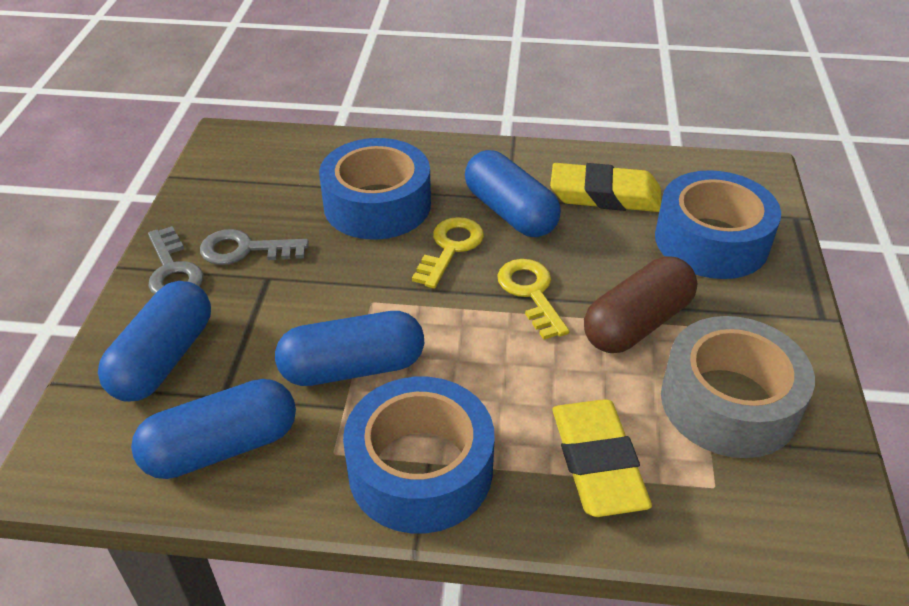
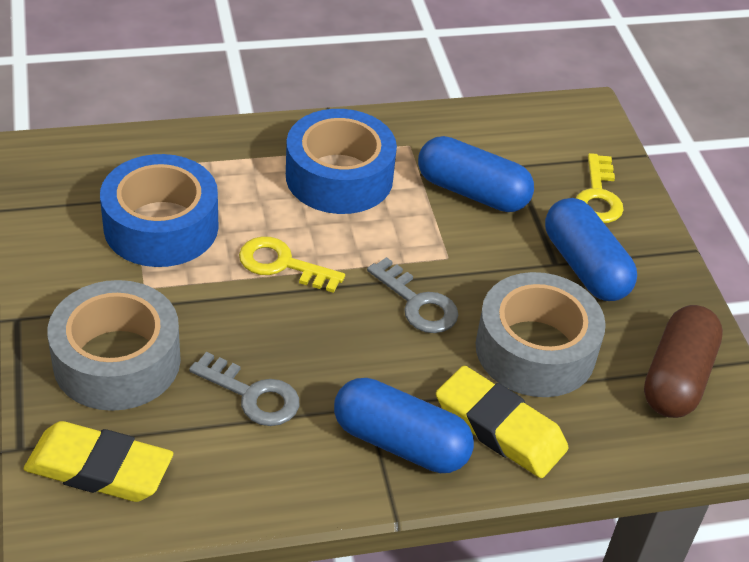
blue capsule: [98,281,211,402] [131,379,296,479] [275,311,424,386] [465,150,561,237] = 4 -> [334,378,474,473] [418,136,534,212] [545,198,637,301] = 3
blue tape: [319,138,431,240] [343,377,495,534] [655,170,781,279] = 3 -> [100,154,219,267] [286,109,397,214] = 2
grey tape: [661,316,815,458] = 1 -> [47,280,181,411] [476,272,606,397] = 2

